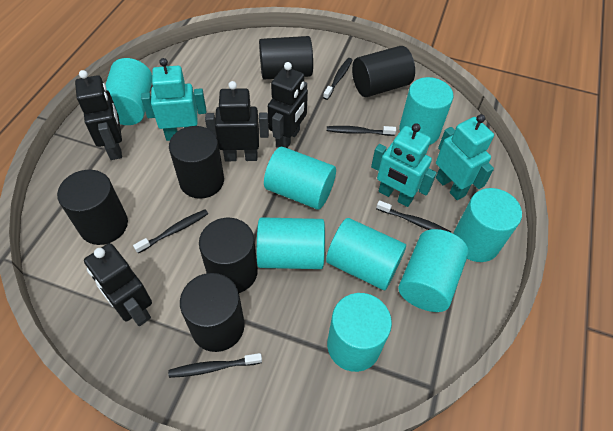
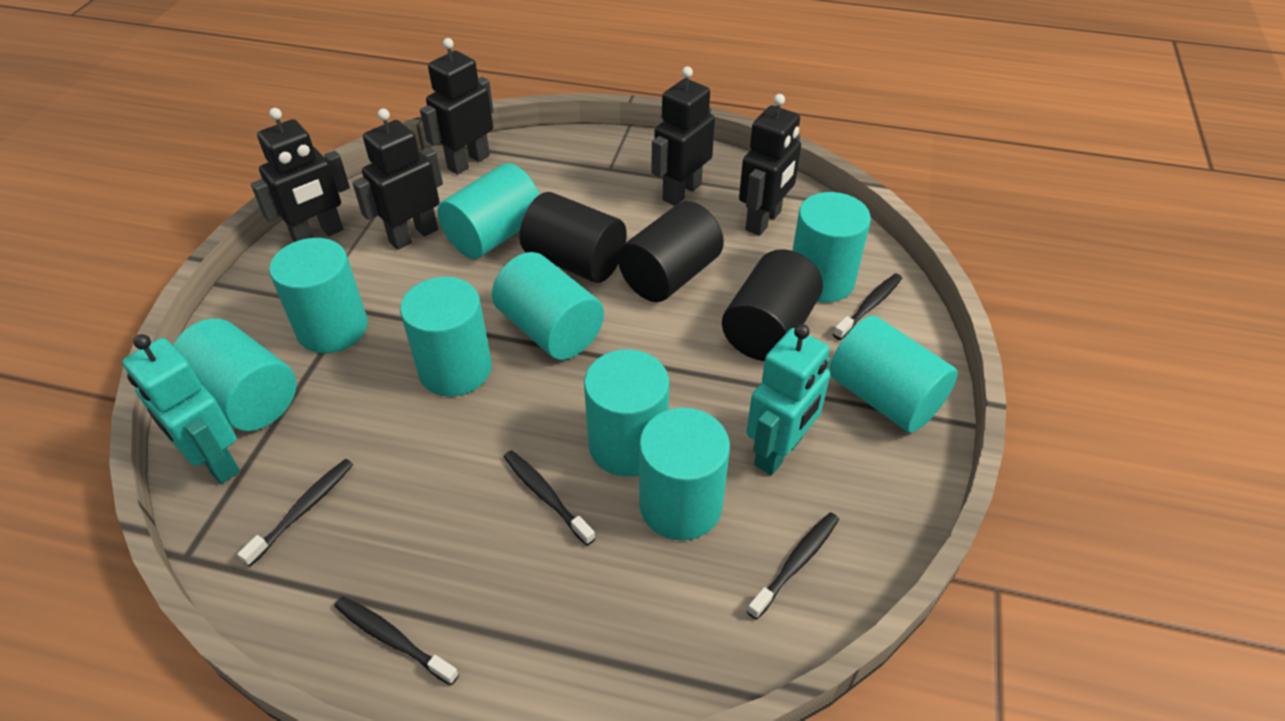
black cylinder: [57,170,128,245] [169,126,224,199] [180,273,245,352] [199,218,258,293] [259,36,313,80] [352,46,415,97] = 6 -> [520,192,627,283] [618,201,724,302] [722,249,823,361] = 3
black robot: [75,70,122,160] [84,243,152,326] [205,81,269,161] [268,62,308,148] = 4 -> [251,108,350,242] [352,108,443,250] [420,38,494,175] [651,66,715,206] [739,94,801,236] = 5
turquoise cylinder: [106,58,152,125] [257,217,325,269] [264,147,336,210] [326,218,406,290] [327,293,392,372] [398,229,469,312] [399,77,453,145] [453,188,522,262] = 8 -> [173,319,297,431] [269,238,368,353] [400,277,492,396] [438,163,540,259] [492,252,604,360] [584,349,669,476] [639,408,730,540] [792,192,871,303] [829,316,958,433] = 9
turquoise robot: [141,58,206,141] [371,124,437,207] [436,114,494,200] = 3 -> [122,334,240,484] [747,324,830,475] = 2

